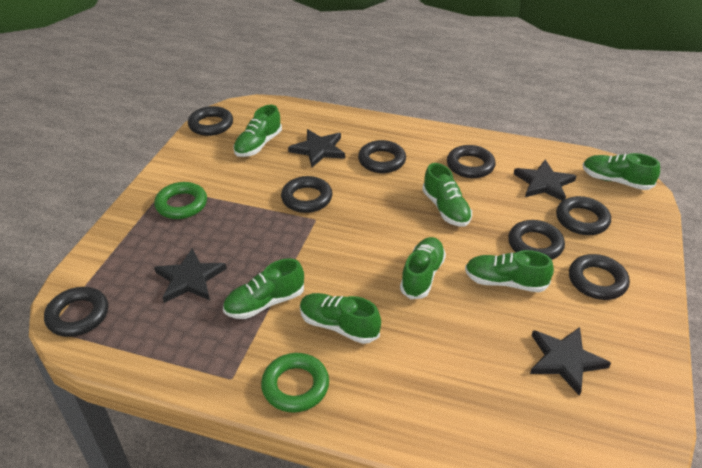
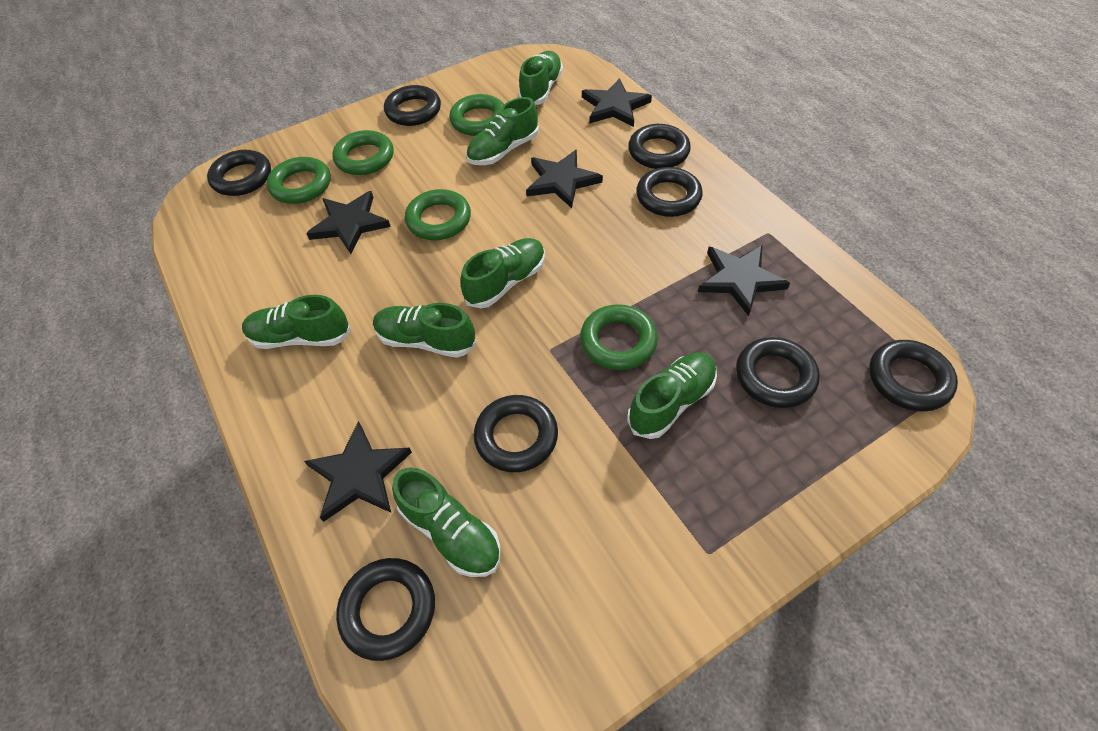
black star: [154,248,227,303] [288,129,345,167] [514,160,576,201] [530,327,611,396] = 4 -> [304,421,412,522] [306,191,391,254] [526,150,603,208] [582,78,652,127] [698,245,790,316] = 5
green ring: [154,182,207,219] [261,353,329,413] = 2 -> [267,157,331,204] [332,130,393,175] [405,189,471,240] [449,94,504,136] [580,304,658,370] = 5

